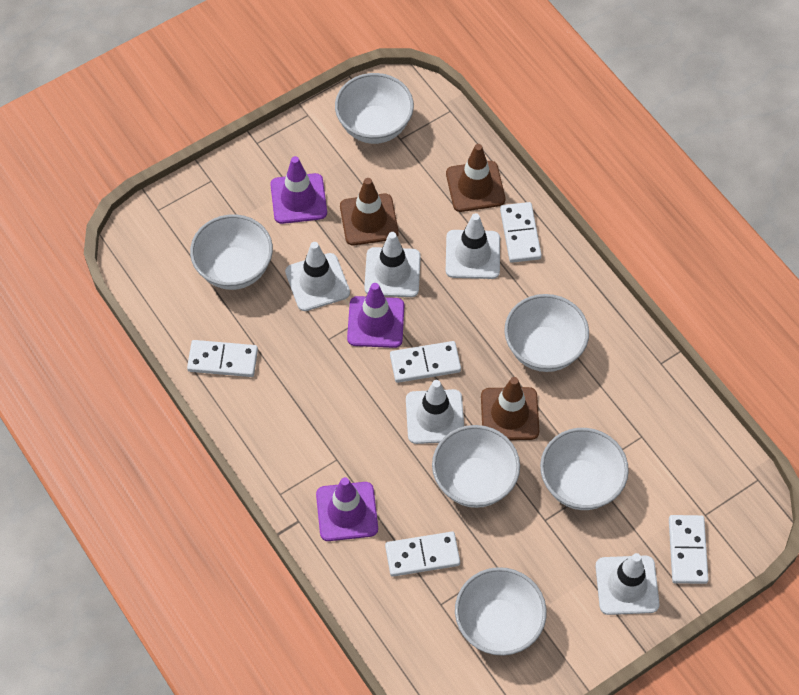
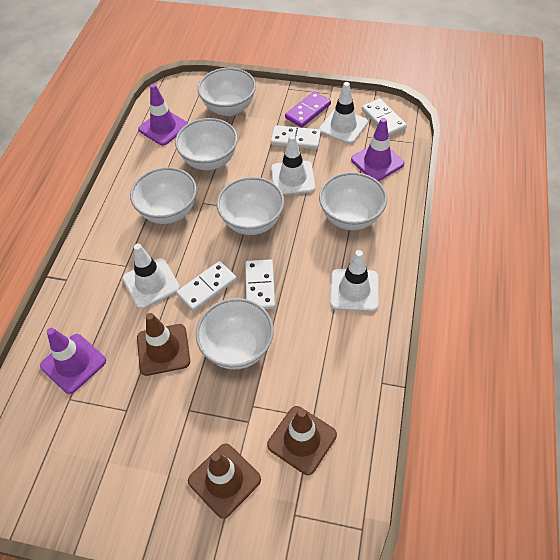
purple domino: none = 0 -> [285,91,331,128] = 1
white domino: [187,340,258,377] [385,532,460,577] [390,341,461,383] [500,202,542,263] [669,515,709,584] = 5 -> [176,261,237,311] [245,259,275,310] [271,125,321,149] [362,98,407,136] = 4
white traffic cone: [285,242,350,311] [364,232,421,297] [406,380,464,444] [446,213,500,279] [595,553,660,615] = 5 -> [123,244,180,309] [271,135,315,195] [319,82,368,144] [330,250,379,312] = 4

